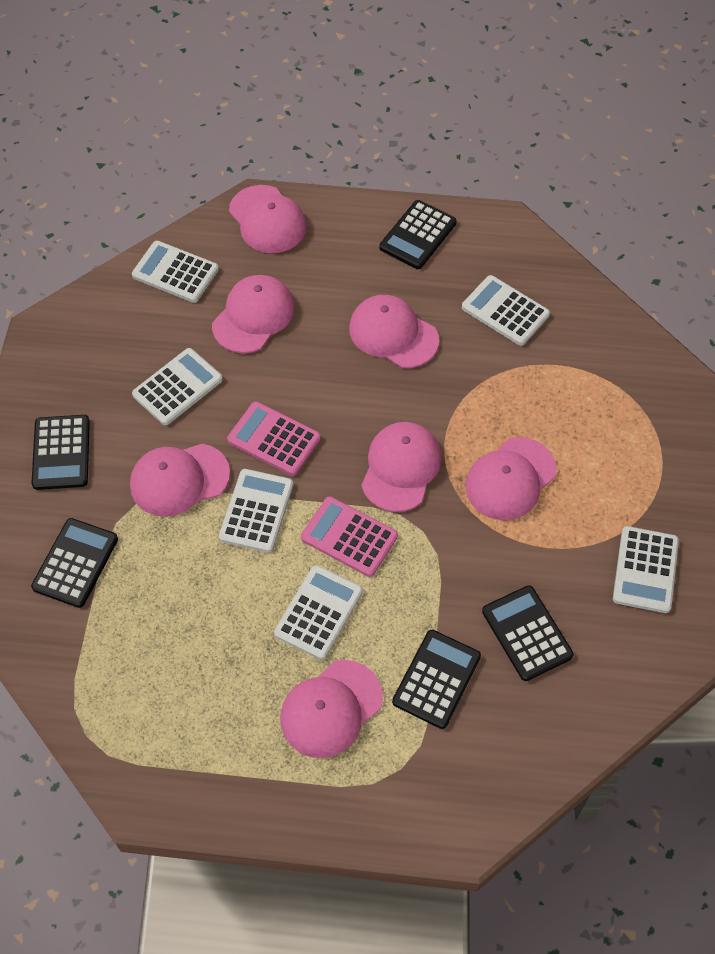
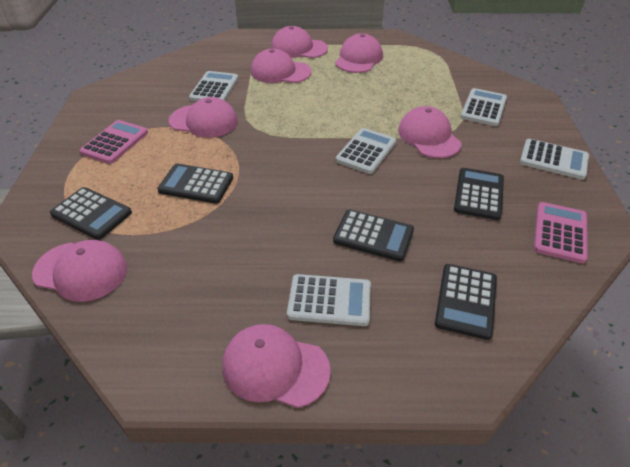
white calculator: [132,241,219,303] [132,348,223,425] [219,469,293,553] [274,565,363,660] [462,275,550,346] [613,526,679,613] = 6 -> [189,71,238,102] [287,274,371,326] [336,128,396,174] [461,88,507,126] [520,139,589,179] = 5

